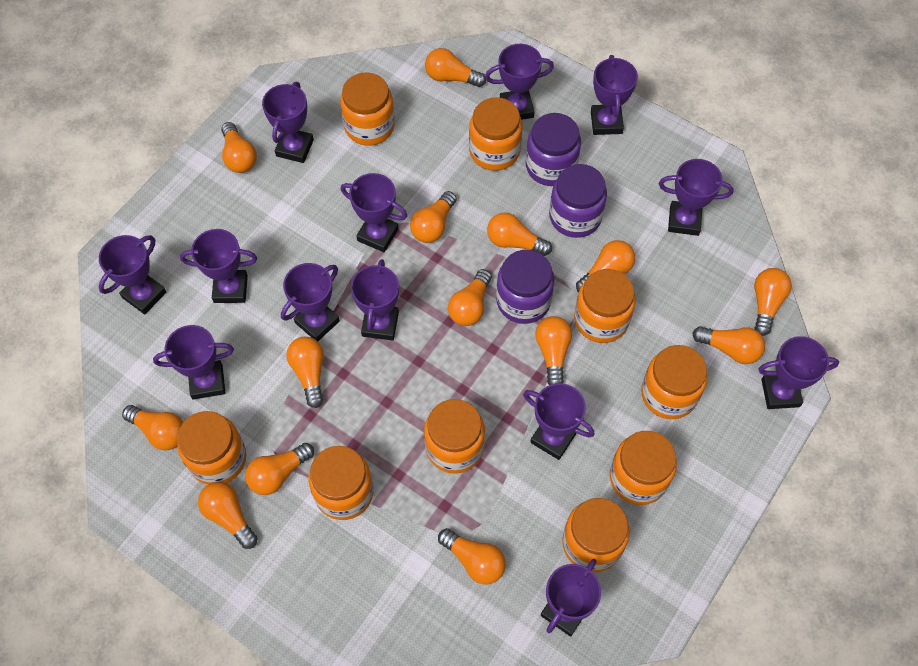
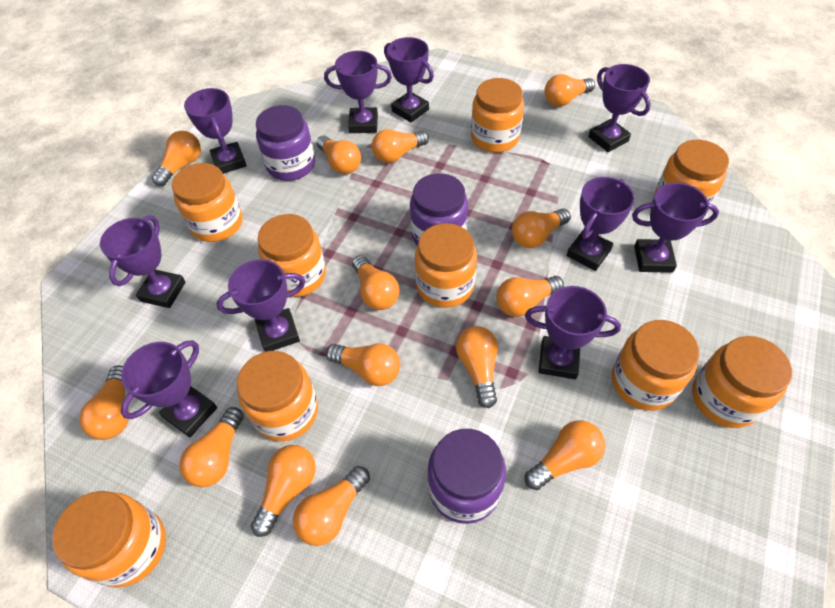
purple trophy: [98,235,167,314] [153,325,234,400] [180,229,257,303] [262,82,314,163] [281,263,340,341] [341,173,407,252] [351,259,399,340] [485,44,554,120] [523,383,595,460] [541,559,601,636] [591,55,638,135] [659,159,734,236] [758,336,839,409] = 13 -> [100,215,186,308] [121,340,217,437] [184,88,247,174] [216,259,305,352] [324,51,392,133] [384,37,434,122] [525,286,621,379] [567,177,635,271] [588,64,651,152] [632,183,719,273] = 10

